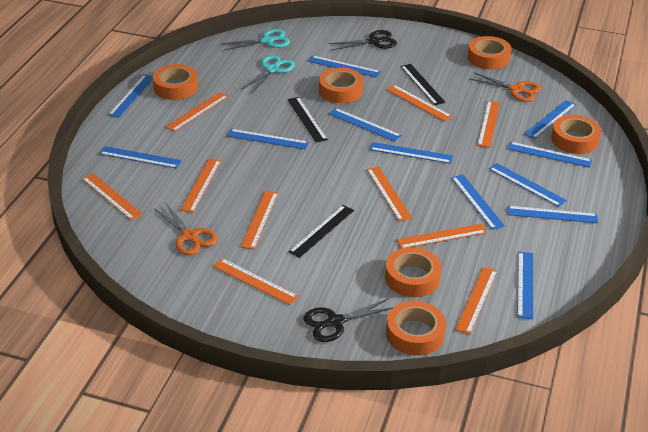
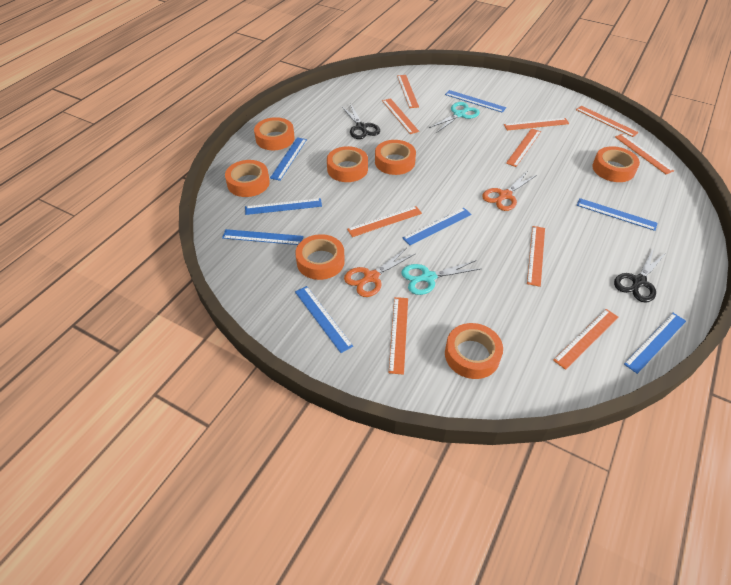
black ruler: [288,97,328,142] [288,205,354,258] [400,64,446,105] = 3 -> none = 0
blue ruler: [99,146,182,168] [108,75,153,118] [227,129,309,149] [308,55,381,78] [329,108,402,142] [370,142,453,164] [451,175,505,230] [489,163,567,207] [508,142,592,168] [508,206,598,223] [517,252,533,319] [524,100,576,139] = 12 -> [222,229,303,245] [245,198,322,215] [270,137,307,181] [295,286,353,353] [403,208,472,245] [445,90,506,113] [577,198,658,231] [624,313,686,374] = 8
orange tape: [153,64,198,100] [319,68,363,103] [385,247,441,297] [386,301,446,356] [468,36,511,70] [551,115,601,154] = 6 -> [225,160,270,197] [254,117,295,150] [295,234,345,280] [327,146,368,182] [375,140,416,175] [445,323,503,379] [592,146,640,182] = 7

